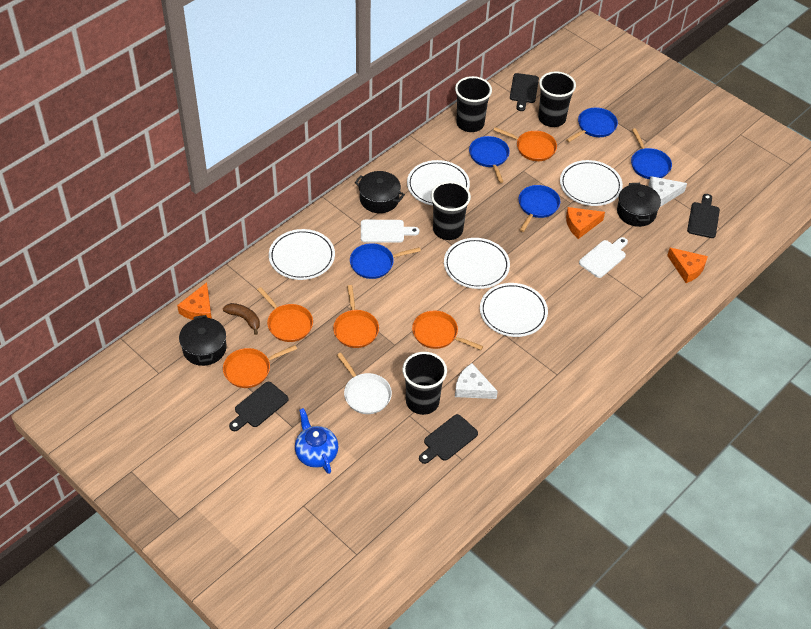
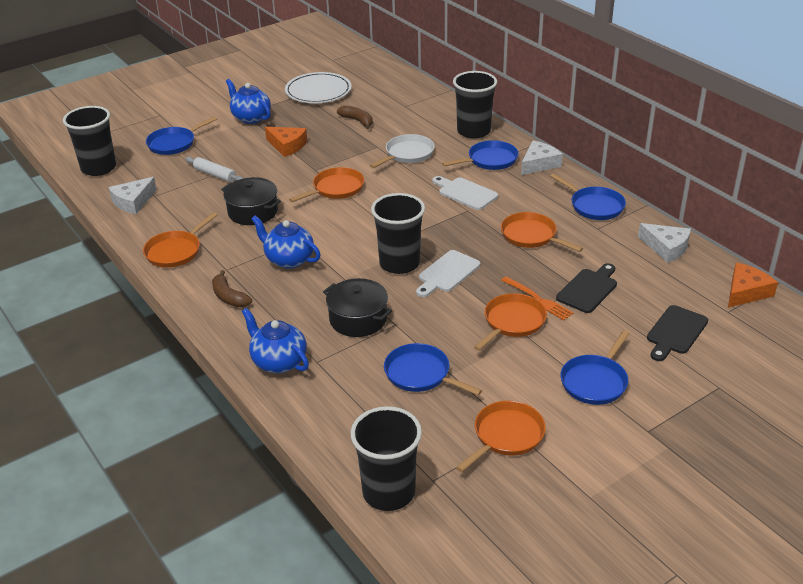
black cutting board: [229,382,289,431] [419,414,478,464] [510,73,539,111] [687,194,720,238] = 4 -> [556,263,617,313] [647,305,708,361] = 2
black pot: [179,315,227,366] [355,171,405,213] [617,183,661,227] = 3 -> [221,177,281,225] [323,278,392,337] = 2
blue teapot: [295,408,338,474] = 1 -> [226,79,271,124] [242,308,309,373] [251,215,321,269] = 3
brown banana: [223,303,260,335] = 1 -> [212,270,252,307] [337,106,373,129] = 2
orange cheese: [177,282,212,320] [566,207,605,239] [667,248,708,283] = 3 -> [265,127,307,157] [728,263,778,308] = 2
orange fork: none = 0 -> [501,276,573,320] = 1
white cheese: [455,363,498,399] [648,176,687,207] = 2 -> [109,177,157,214] [521,141,563,175] [638,223,691,263] = 3
white plate: [269,229,335,280] [407,160,470,206] [444,238,510,289] [480,283,548,337] [560,160,623,206] = 5 -> [285,72,352,103] = 1
white rolling pin: none = 0 -> [185,157,244,182] = 1

